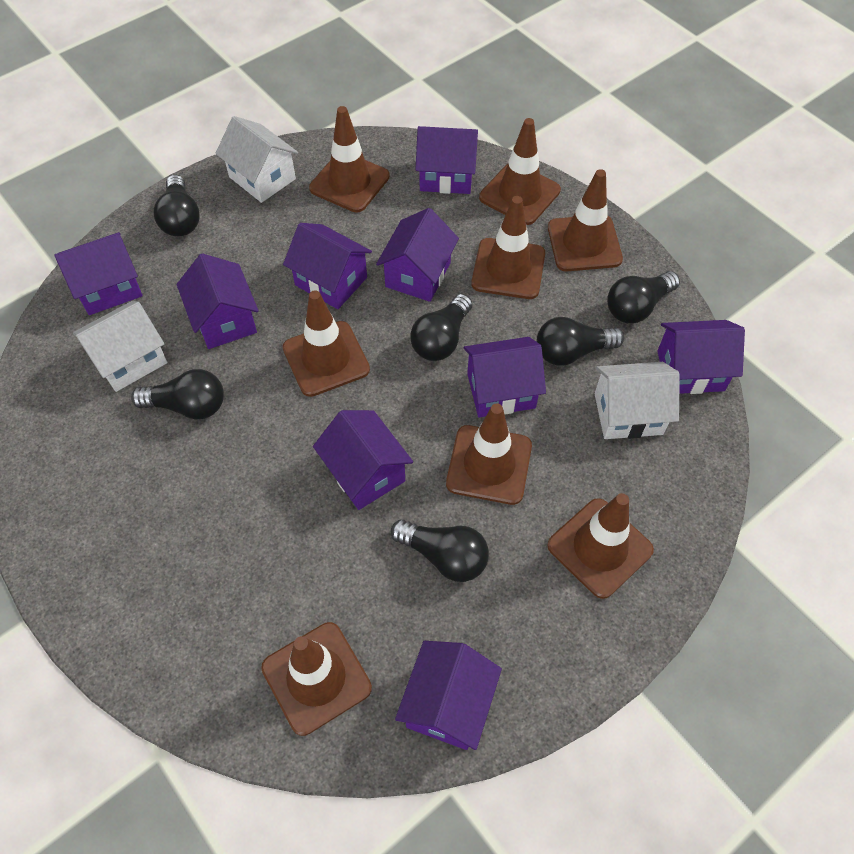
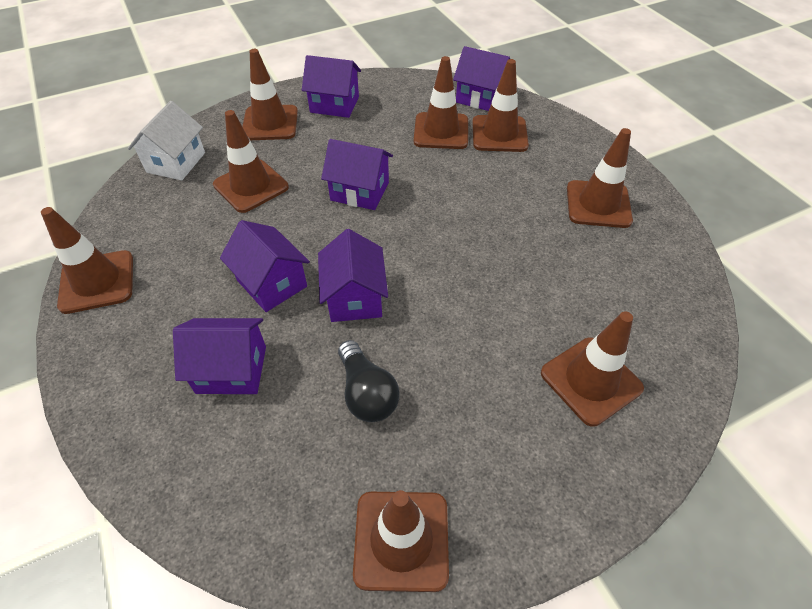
black light bulb: [131,369,224,419] [154,175,200,236] [391,519,489,582] [410,294,472,361] [537,317,624,366] [607,271,680,323] = 6 -> [338,340,400,422] = 1
purple house: [54,232,142,315] [176,254,259,349] [283,223,372,309] [313,410,413,510] [376,208,459,302] [395,641,502,750] [415,126,478,194] [464,337,546,417] [657,320,745,394] = 9 -> [173,318,266,394] [220,220,310,312] [302,55,361,118] [318,229,388,322] [321,139,393,210] [453,46,510,111] = 6
white house: [73,301,167,392] [215,116,298,203] [595,362,680,439] = 3 -> [128,101,205,180] = 1

